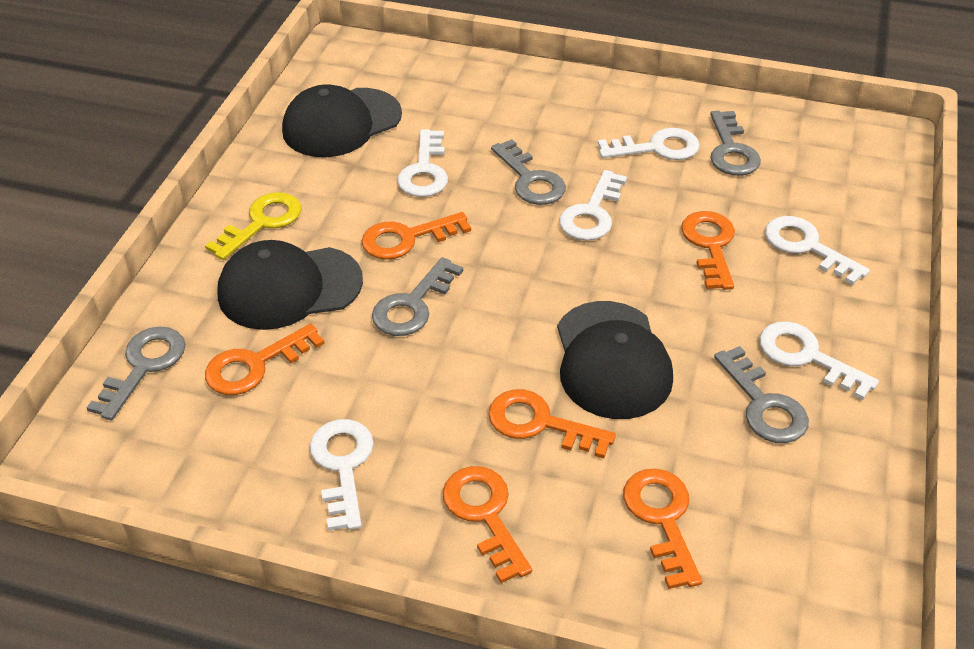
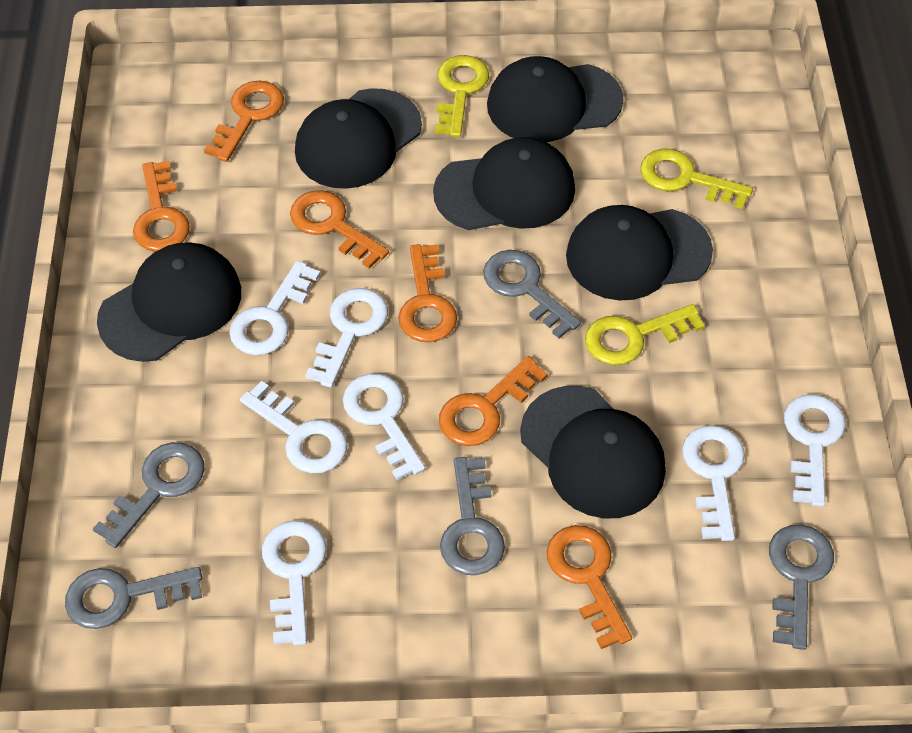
black cap: [217,240,363,330] [282,84,402,157] [557,301,673,419] = 3 -> [97,242,241,362] [295,88,422,189] [433,137,575,230] [487,56,624,142] [520,386,666,519] [566,205,713,301] = 6
white key: [310,419,374,531] [397,129,448,197] [559,170,627,240] [598,128,700,160] [759,321,879,400] [765,216,870,285] = 6 -> [229,261,321,355] [240,381,348,473] [262,520,327,646] [305,288,388,388] [343,374,425,480] [682,425,745,541] [784,394,846,507] = 7
yellow key: [205,192,301,260] = 1 -> [435,55,489,137] [585,304,705,365] [640,149,753,209] = 3

